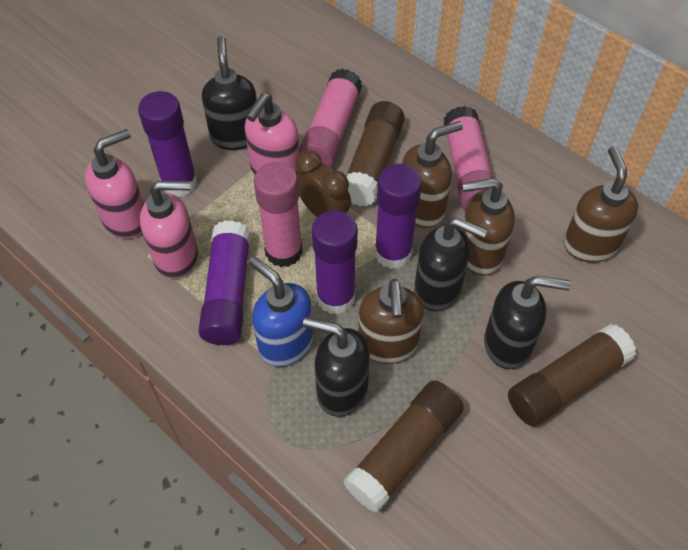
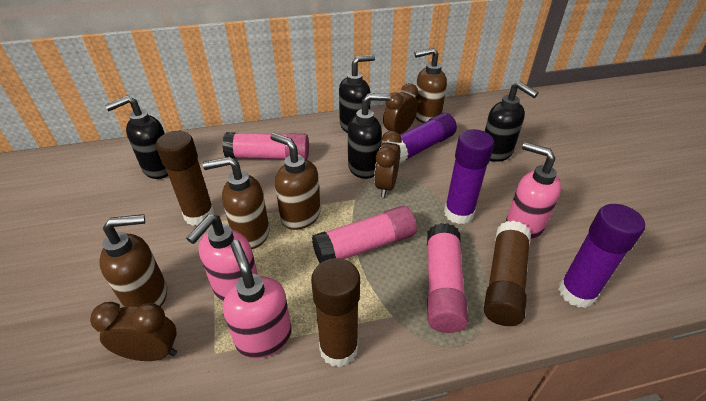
blue soap dispenser: [248,256,313,367] = 1 -> none = 0
brown clock: [296,151,351,217] = 1 -> [90,302,177,361] [374,131,402,197] [383,83,418,134] = 3
purple glue stick: [138,91,197,197] [198,220,251,345] [312,210,358,315] [375,164,422,269] = 4 -> [386,113,457,164] [444,129,494,224] [559,204,645,308] = 3

